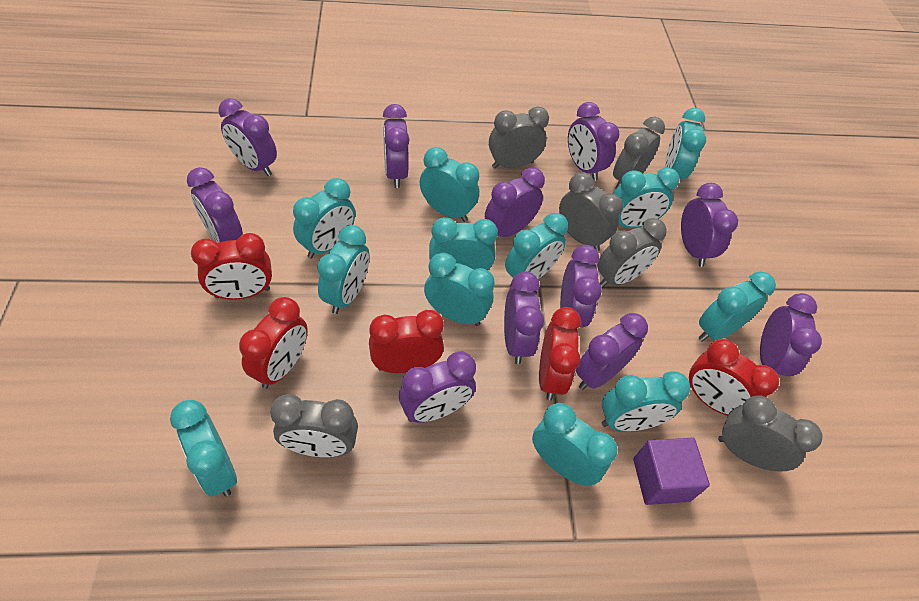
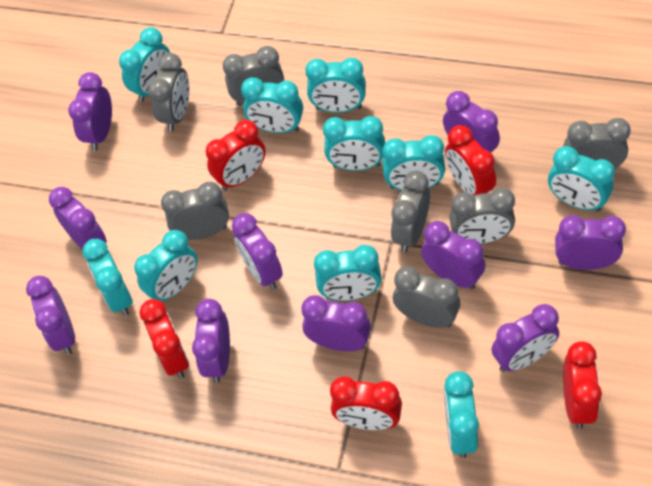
grey clock: [270,394,358,457] [489,107,549,169] [559,173,623,251] [597,218,667,288] [613,117,665,189] [718,395,823,472] = 6 -> [148,53,189,131] [161,182,229,240] [223,46,284,106] [391,171,430,252] [393,266,460,328] [449,188,515,244] [563,118,631,169] = 7
purple clock: [187,167,243,243] [219,98,277,176] [383,104,410,188] [399,352,476,423] [485,168,545,237] [504,272,544,364] [560,245,602,327] [568,102,619,181] [576,313,648,390] [681,183,738,267] [760,293,822,376] = 11 -> [26,276,75,355] [49,187,107,250] [68,72,112,151] [192,299,230,383] [232,213,283,290] [301,295,371,351] [421,221,485,289] [443,91,500,153] [492,304,559,372] [555,215,626,270] = 10
purple cube: [633,438,710,505] = 1 -> none = 0
turquoise clock: [170,400,237,497] [293,178,355,258] [317,225,369,314] [420,147,479,222] [424,253,494,326] [429,217,498,270] [505,213,568,286] [532,403,617,486] [601,371,690,431] [613,167,679,228] [665,108,706,179] [699,271,776,342] = 12 -> [82,239,133,316] [119,27,170,102] [134,230,197,301] [241,77,303,133] [305,58,366,113] [314,245,382,301] [323,116,385,171] [383,135,445,190] [444,371,479,458] [548,146,615,212] = 10

